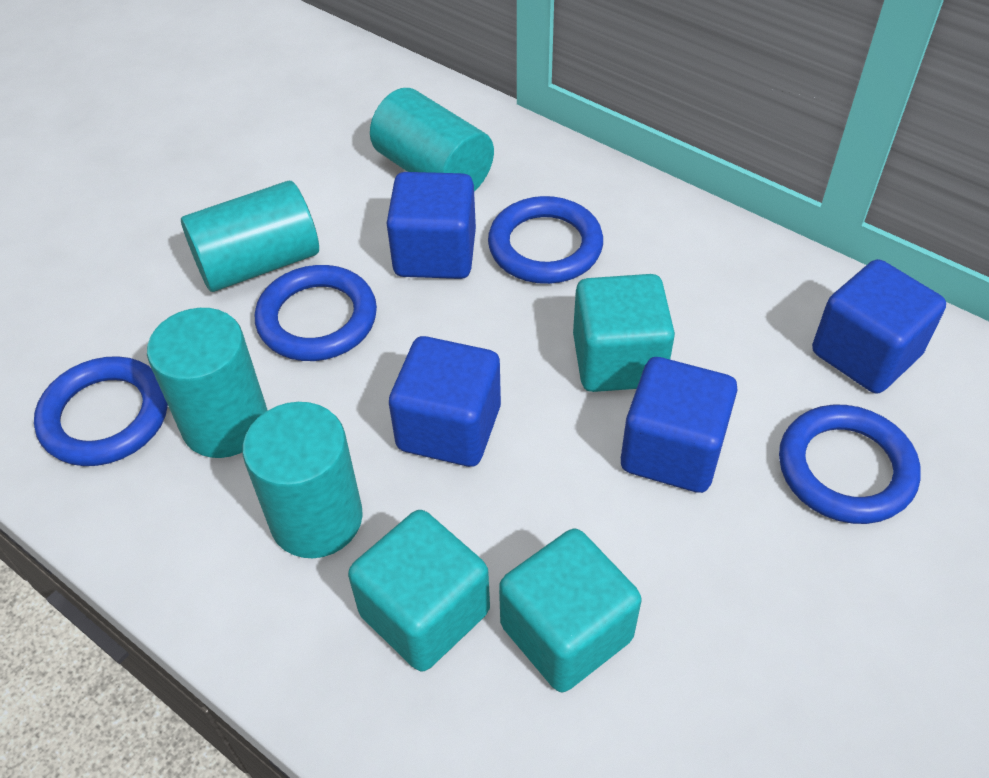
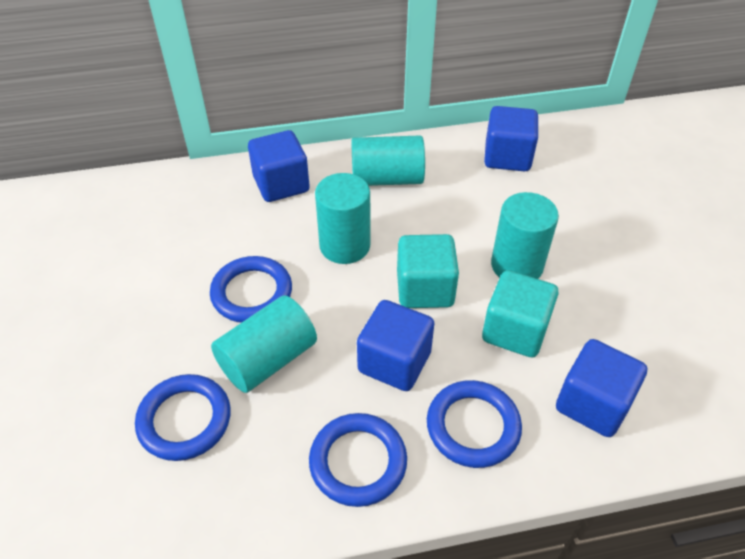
turquoise cube: [348,510,490,672] [499,529,642,692] [573,274,675,392] = 3 -> [397,234,459,308] [482,270,559,358] = 2

